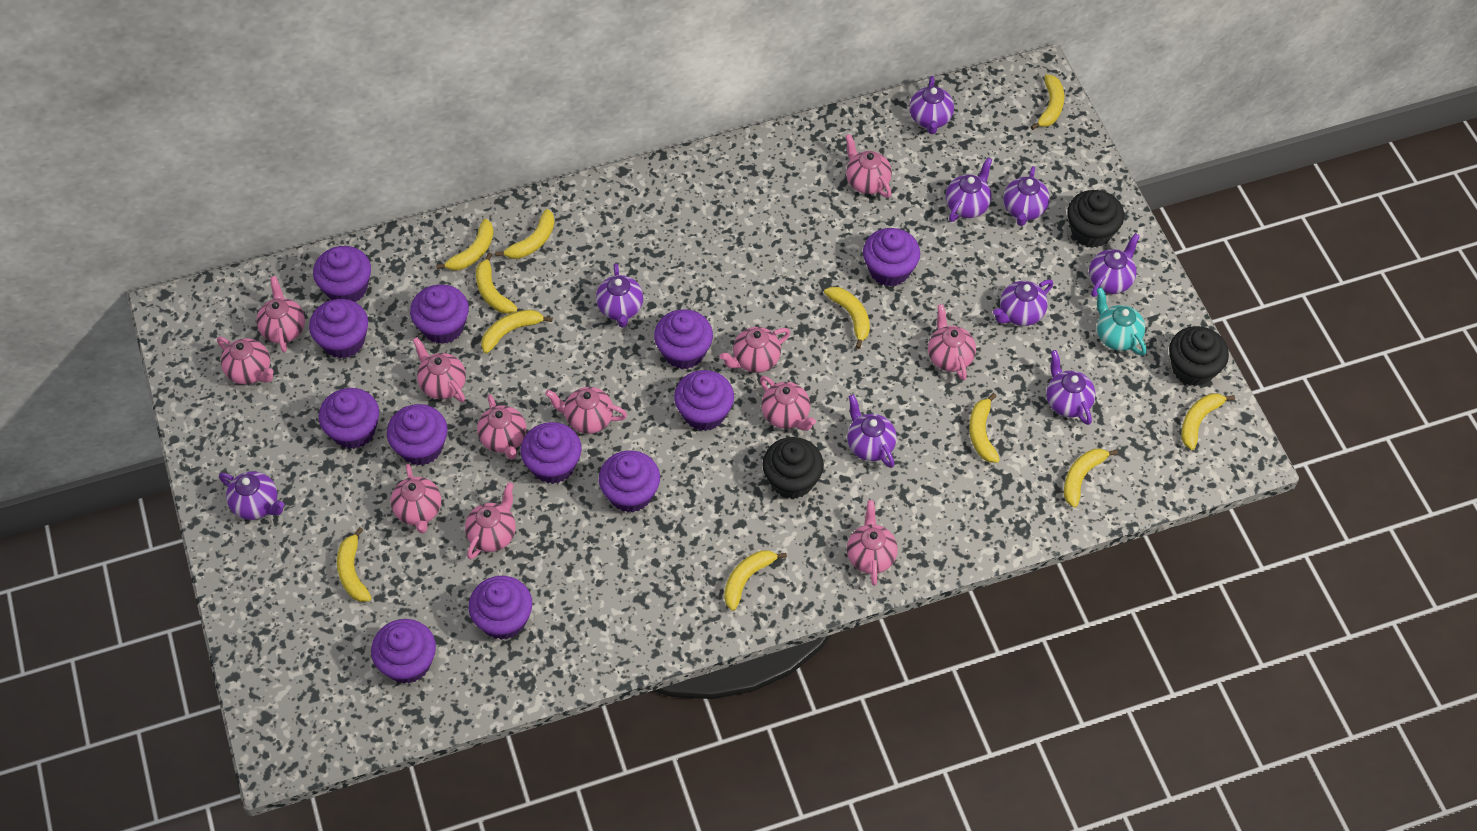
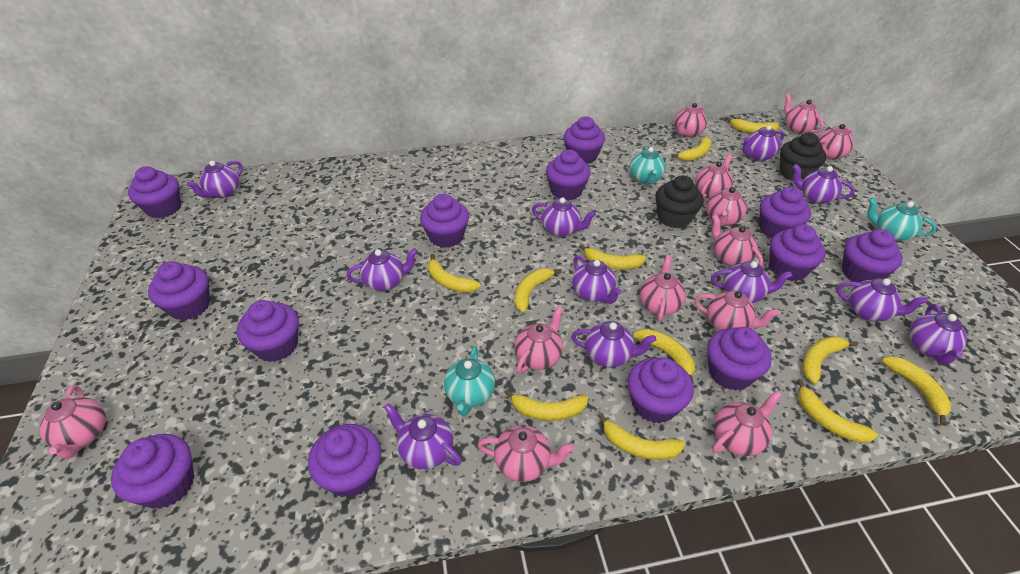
black cupcake: [762,437,824,499] [1067,190,1124,248] [1169,326,1229,386] = 3 -> [655,175,704,228] [780,133,826,180] = 2
purple cupcake: [309,299,368,358] [313,246,371,302] [319,388,379,449] [371,619,436,684] [387,404,448,466] [410,284,469,344] [468,576,532,640] [520,422,581,484] [599,450,660,513] [654,309,713,369] [674,370,734,431] [863,228,920,287] = 12 -> [111,434,194,509] [128,166,181,218] [148,261,210,320] [237,300,299,362] [308,424,381,498] [420,194,469,248] [546,150,591,200] [564,116,605,164] [628,358,694,423] [707,327,772,390] [760,187,811,238] [770,225,825,281] [842,229,903,283] = 13
purple teapot: [219,471,284,520] [596,263,643,327] [847,394,897,468] [909,76,954,134] [946,158,992,222] [993,279,1053,326] [1003,166,1050,226] [1046,350,1095,425] [1089,233,1140,297] = 9 -> [187,161,243,198] [347,248,418,291] [384,403,461,469] [532,197,596,237] [571,321,656,367] [572,255,622,304] [711,261,793,303] [743,125,784,161] [793,164,855,204] [836,278,928,321] [909,304,967,365] = 11
turquoise teapot: [1096,287,1147,356] = 1 -> [444,346,495,416] [630,146,666,184] [867,197,937,241] = 3

